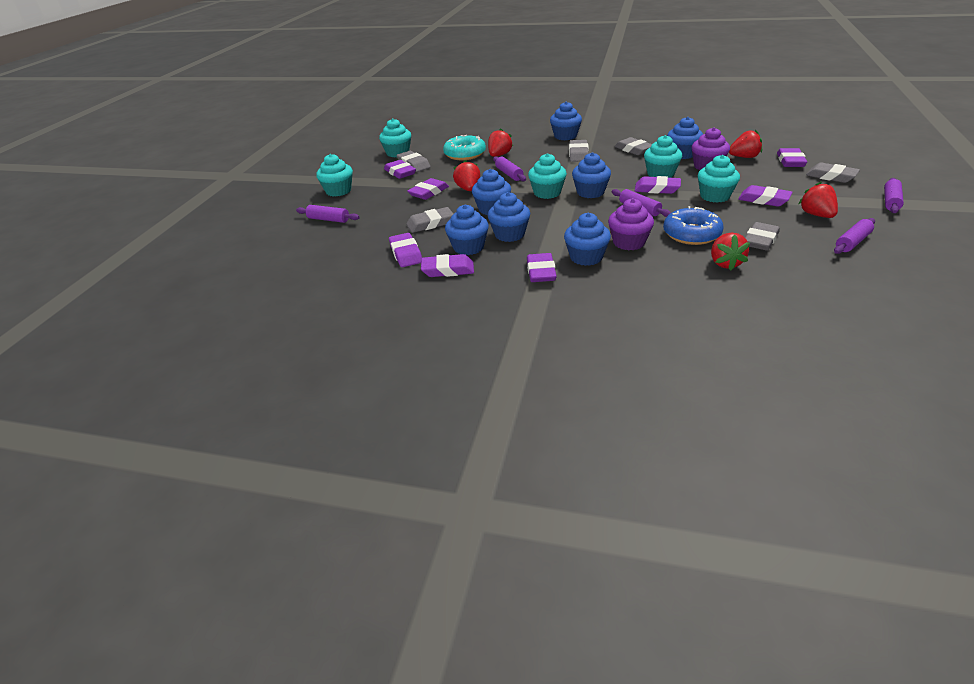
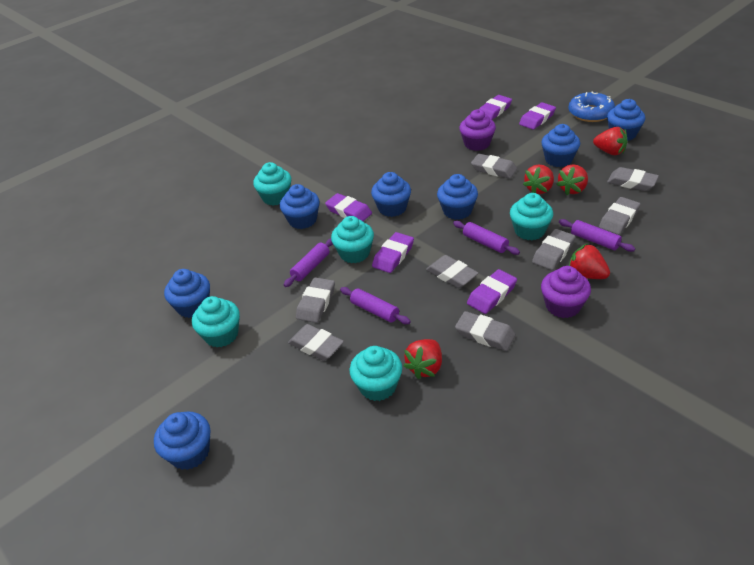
grey eraser: [397,150,431,172] [406,207,453,233] [569,140,589,162] [615,137,652,155] [745,222,780,251] [806,162,860,183] = 6 -> [288,324,344,361] [296,277,335,323] [426,255,479,288] [455,311,516,351] [471,154,517,179] [532,229,576,270] [599,197,640,235] [607,167,659,191] = 8
purple eraser: [384,160,416,179] [389,233,422,267] [407,178,449,200] [421,254,474,277] [527,253,557,282] [635,176,681,194] [738,185,793,207] [777,148,807,167] = 8 -> [325,193,372,221] [372,232,414,273] [467,269,517,314] [479,95,512,120] [519,102,556,129] = 5
purple rolling pin: [296,205,360,223] [493,156,526,181] [612,189,671,217] [834,218,875,254] [884,178,904,213] = 5 -> [284,238,333,287] [340,287,411,324] [453,221,520,255] [559,219,635,252] = 4
turquoise donut: [443,135,486,160] = 1 -> none = 0

